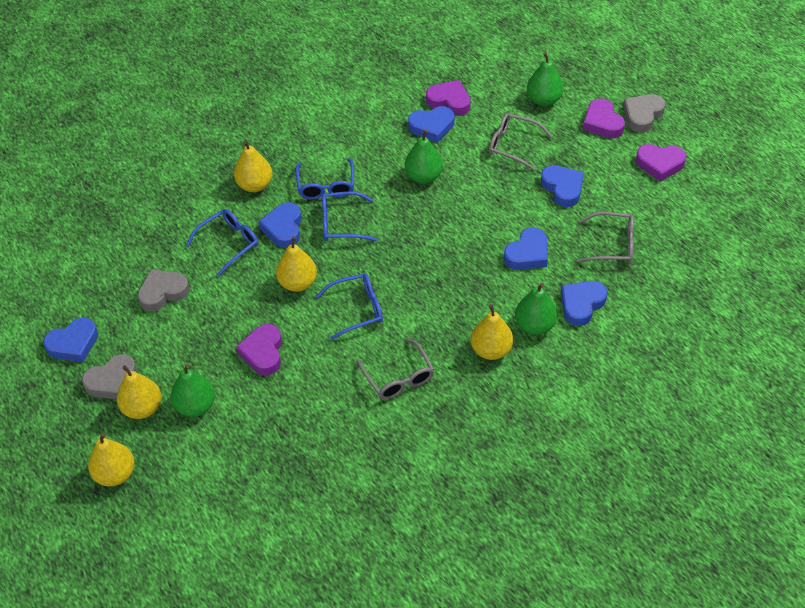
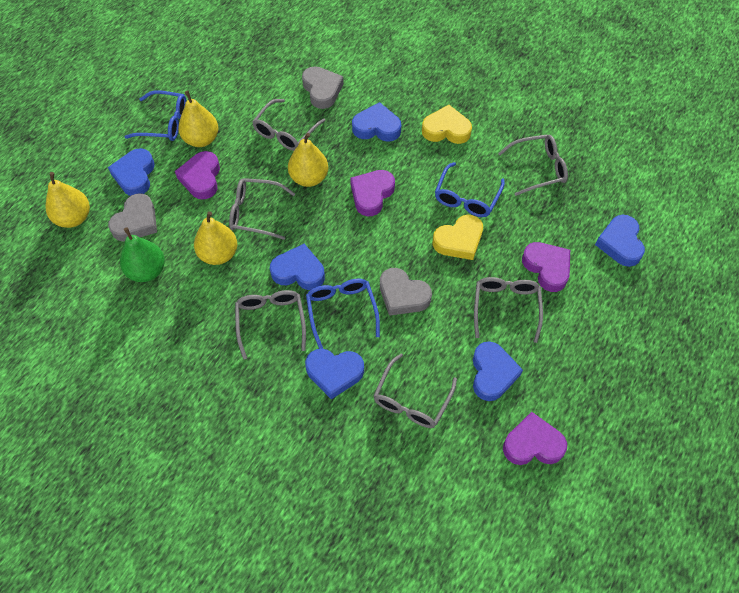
blue glasses: [186,209,258,276] [295,158,354,200] [316,274,383,340] [322,191,377,241] = 4 -> [125,90,186,141] [306,279,380,349] [435,162,505,217] = 3
green pear: [171,364,215,417] [405,130,443,184] [515,283,557,335] [527,52,564,106] = 4 -> [120,227,165,282] = 1
grey glasses: [356,338,434,400] [489,113,552,171] [577,212,634,263] = 3 -> [229,178,295,240] [235,290,306,359] [252,99,326,151] [374,354,457,428] [474,277,543,343] [498,134,568,196] = 6
yellow heart: none = 0 -> [422,105,472,144] [433,215,483,260] = 2
yellow pear: [88,433,135,487] [117,365,161,419] [234,141,273,192] [276,236,317,292] [471,304,513,360] = 5 -> [46,172,90,228] [178,90,219,147] [194,211,238,265] [288,133,328,187] = 4

